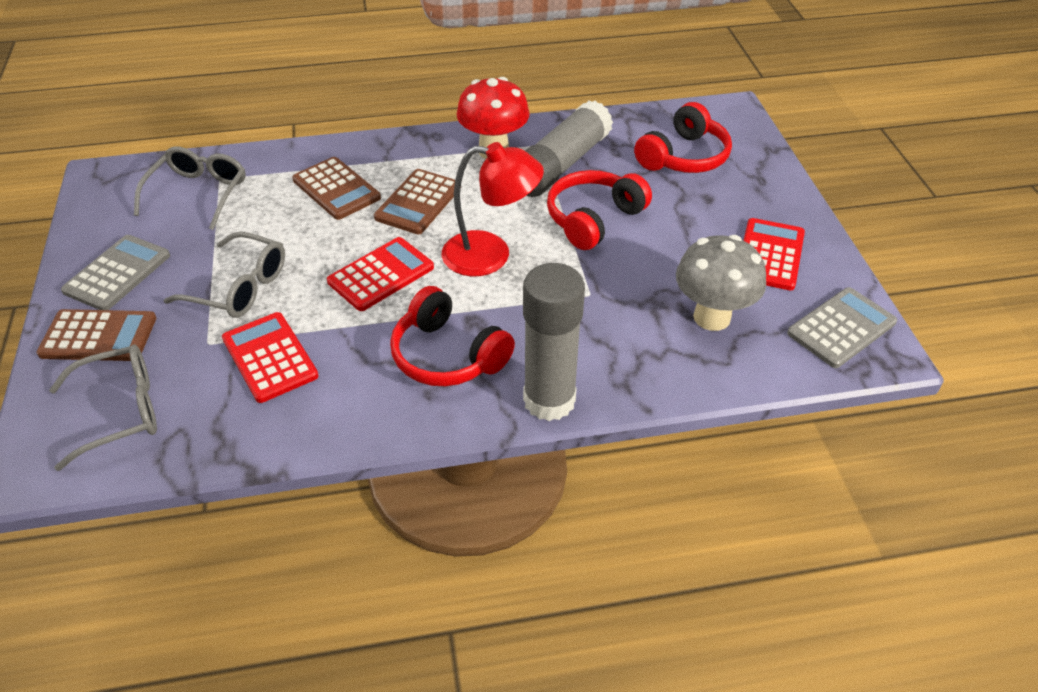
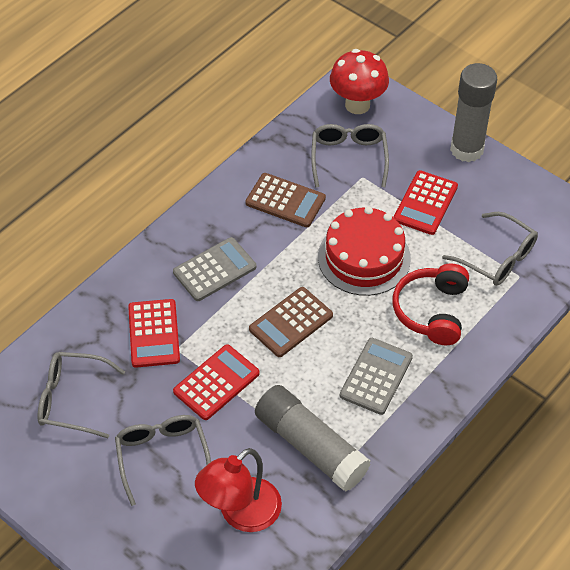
brown calculator: [36,309,156,361] [292,157,381,220] [374,169,455,234] = 3 -> [245,173,326,227] [249,287,333,357] = 2
grey glasses: [49,345,157,471] [134,146,246,230] [164,232,285,318] = 3 -> [38,352,125,438] [115,415,211,506] [311,124,389,187] [442,212,538,286] = 4
grey mushroom: [676,235,766,331] = 1 -> none = 0
red cake: none = 0 -> [318,206,411,296] = 1
red headphones: [390,286,515,386] [547,170,652,250] [634,102,732,173] = 3 -> [392,263,469,345] = 1

